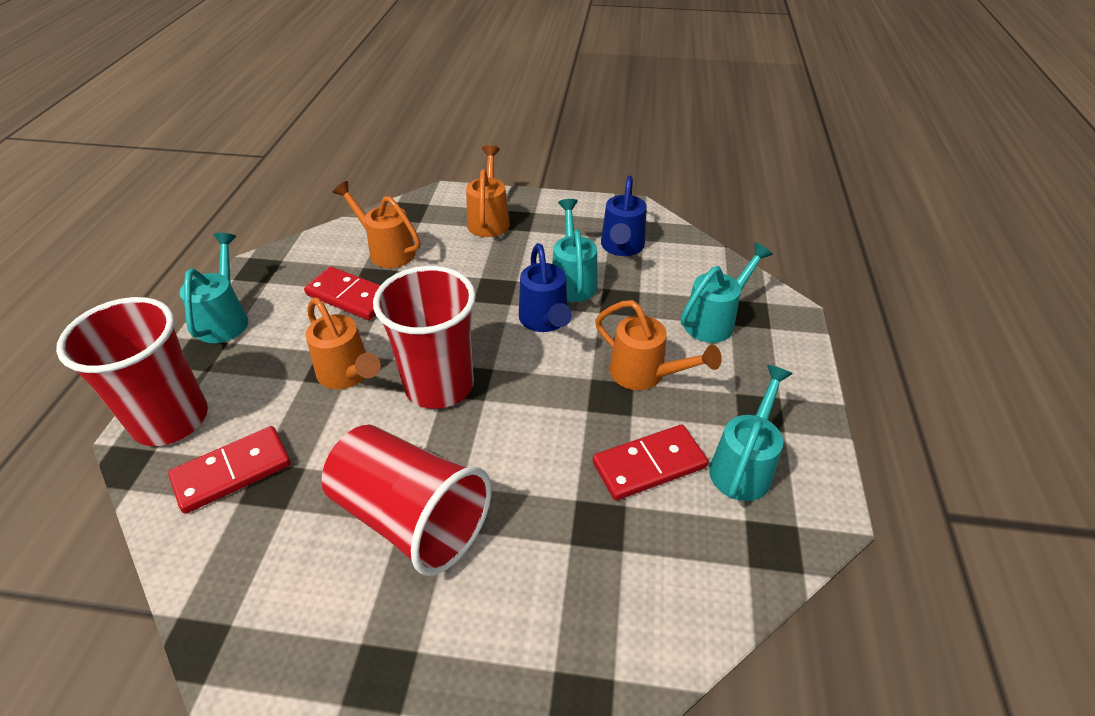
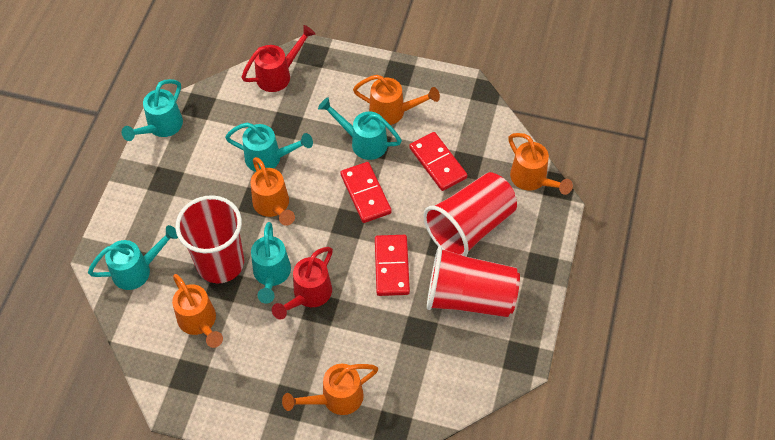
blue watering can: [519,243,572,332] [601,175,647,256] = 2 -> none = 0
orange watering can: [306,298,381,389] [333,181,420,268] [466,145,510,237] [595,300,722,390] = 4 -> [172,274,223,348] [251,157,295,226] [282,364,378,415] [353,75,440,125] [508,133,573,195] = 5
red watering can: none = 0 -> [241,25,315,92] [272,247,333,320] = 2
turquoise watering can: [180,233,248,343] [552,199,598,302] [681,243,773,343] [709,365,793,501] = 4 -> [88,225,178,290] [122,79,183,141] [225,122,313,172] [251,222,291,304] [318,97,402,160] = 5

